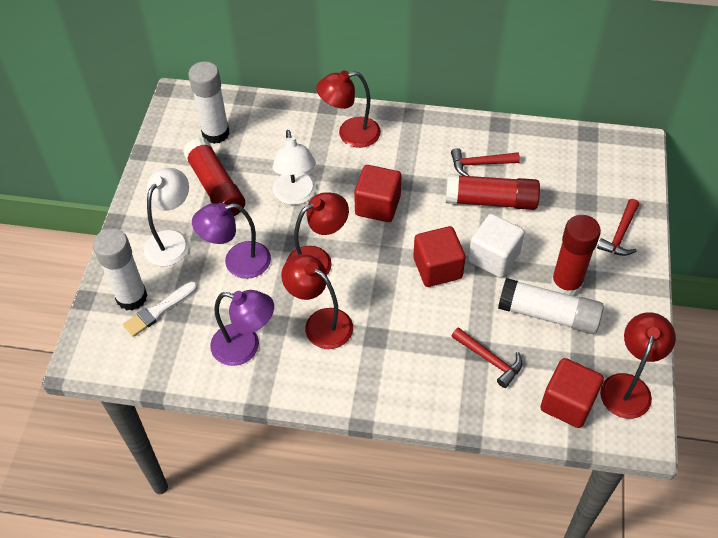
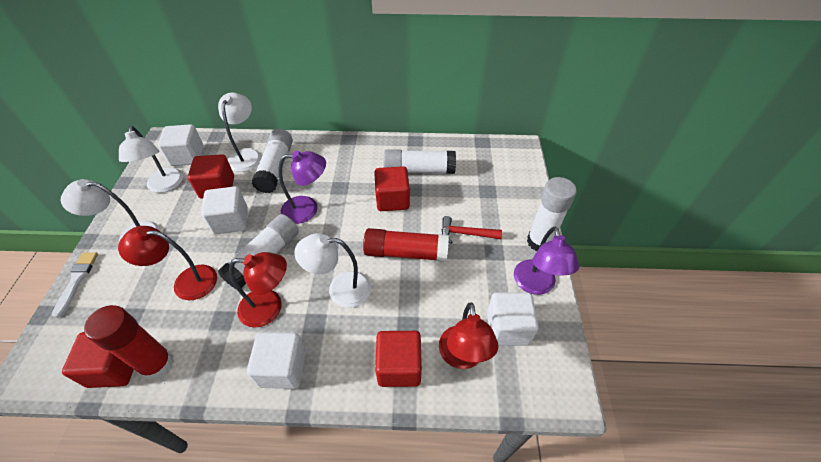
red cube: [354,165,401,222] [413,226,466,287] [540,358,604,428] = 3 -> [62,332,134,388] [188,154,234,199] [374,166,410,211] [375,331,422,387] = 4
red glue stick: [183,138,245,216] [446,174,540,210] [551,215,601,296] = 3 -> [84,305,174,380] [363,228,449,262] = 2
red hammer: [451,148,520,176] [452,327,522,388] [597,199,639,256] = 3 -> [442,216,502,244] = 1
red lamp: [281,254,353,349] [286,192,349,275] [316,71,381,148] [600,312,676,419] = 4 -> [118,226,217,300] [229,252,287,328] [439,302,498,369] = 3
white cube: [468,214,525,278] = 1 -> [158,124,204,166] [201,186,248,235] [247,332,306,389] [487,292,539,346] = 4
white glue stick: [93,229,148,311] [188,61,230,144] [498,278,604,334] = 3 -> [218,214,299,289] [252,129,293,193] [383,149,456,174] [527,177,577,251] = 4
white lamp: [144,168,189,266] [273,130,316,205] = 2 -> [61,179,160,242] [119,126,183,193] [218,93,261,172] [295,233,371,308] = 4

